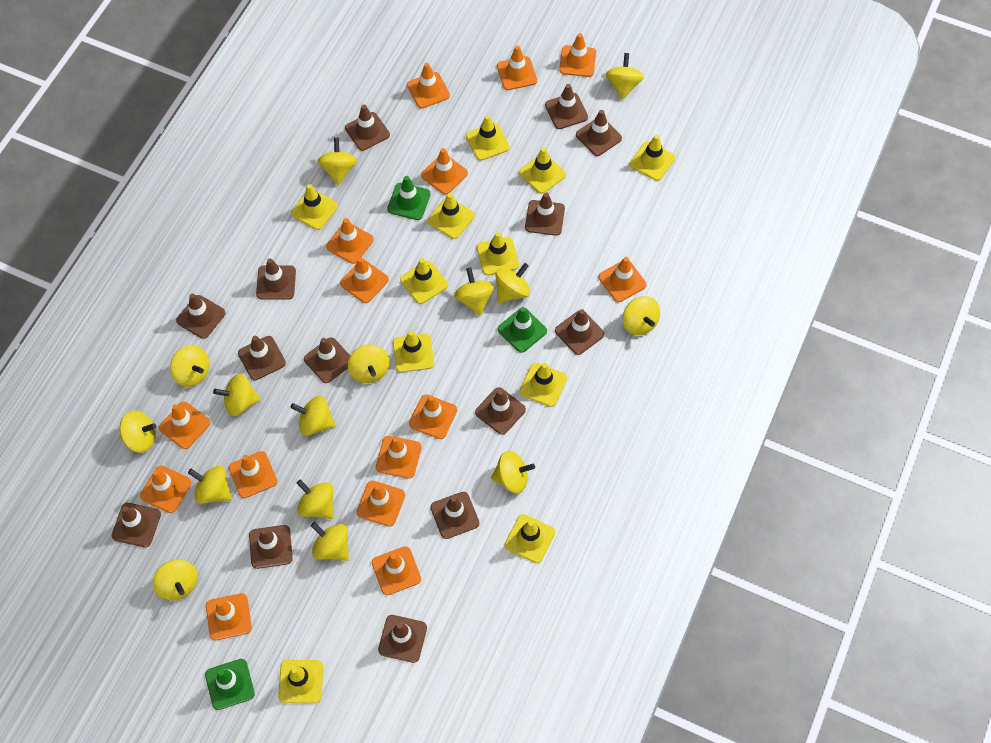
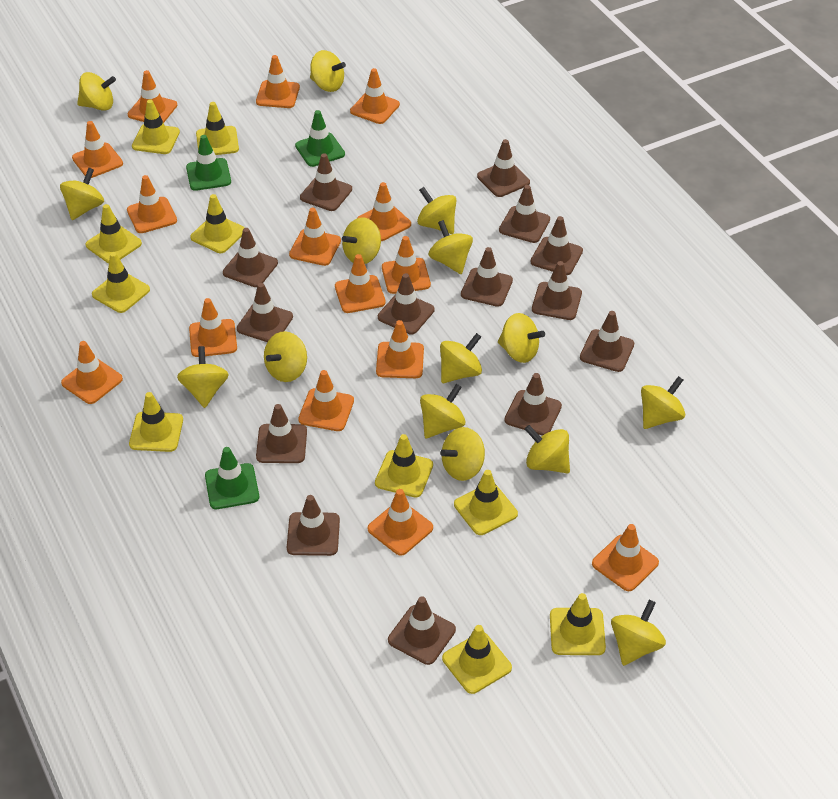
yellow traffic cone: [278,660,323,703] [291,184,338,230] [393,330,434,372] [400,258,448,304] [428,193,475,239] [466,115,510,161] [477,232,519,275] [505,514,555,563] [519,147,566,194] [520,363,567,407] [630,135,675,181] = 11 -> [86,204,142,263] [92,252,150,313] [129,392,183,452] [132,99,180,154] [190,194,245,253] [196,102,239,155] [375,434,433,498] [442,625,512,694] [454,470,518,535] [550,593,606,655] = 10

